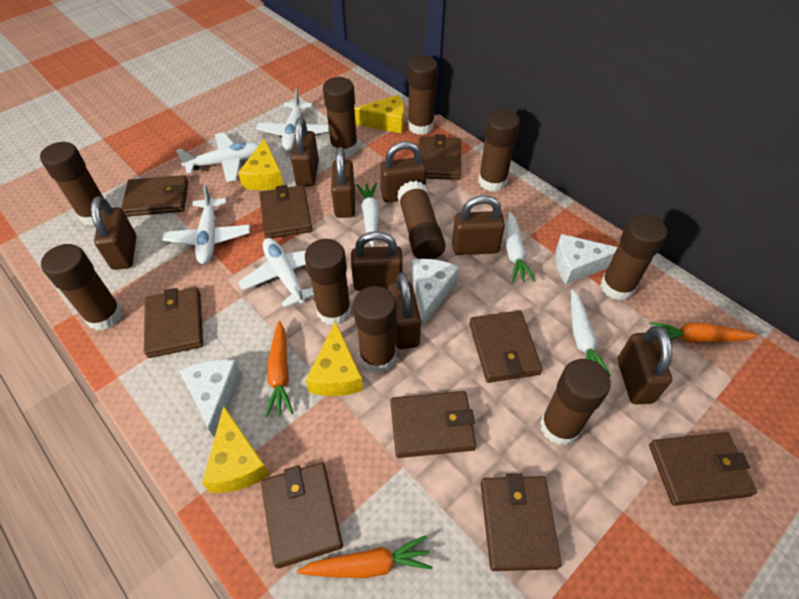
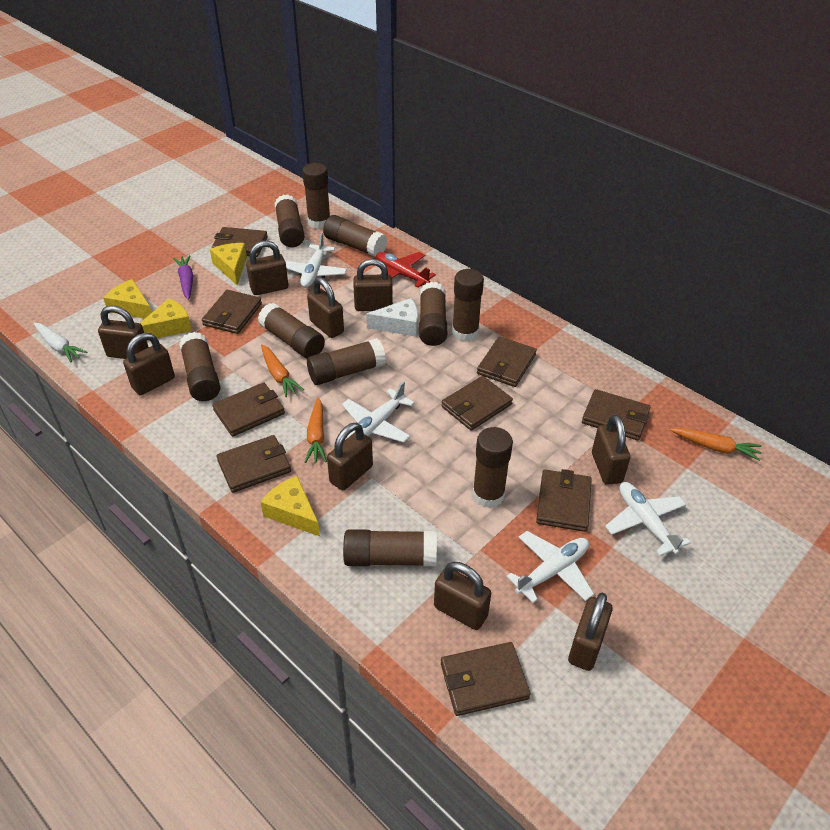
brown padlock: [91,196,136,270] [291,117,319,187] [331,147,355,218] [351,231,403,291] [380,141,427,203] [388,272,421,350] [452,195,505,255] [617,326,672,405] = 8 -> [98,305,149,359] [123,333,175,395] [246,241,288,295] [307,277,344,338] [327,422,373,490] [353,259,393,311] [434,562,491,630] [568,593,613,671] [592,415,630,485] = 9
purple carrot: none = 0 -> [173,255,193,300] = 1
red plane: none = 0 -> [376,252,436,287] = 1
white carrot: [356,182,380,247] [506,212,535,283] [571,289,611,377] = 3 -> [33,323,87,362] = 1
white cheese: [179,360,242,438] [411,259,459,325] [555,234,617,284] = 3 -> [366,298,418,337] = 1

